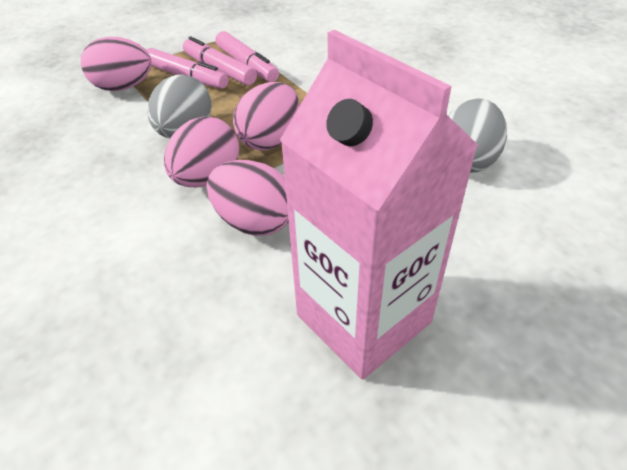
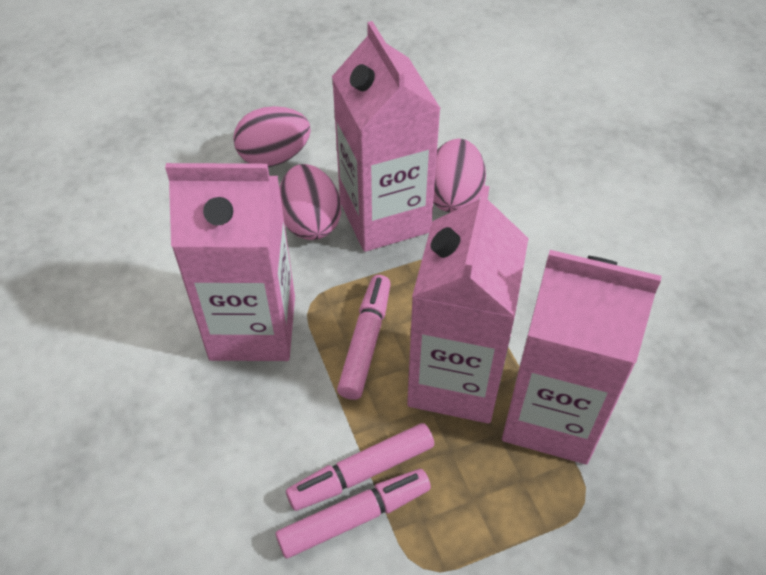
grey egg: [147,75,212,139] [448,99,507,173] = 2 -> none = 0
pink carton: [280,30,479,379] = 1 -> [165,163,295,361] [332,21,441,252] [407,185,529,424] [502,250,662,464] = 4
pink egg: [81,37,152,91] [164,116,239,187] [206,160,289,236] [233,82,300,151] = 4 -> [233,106,311,167] [279,164,341,240] [433,139,486,213] = 3

